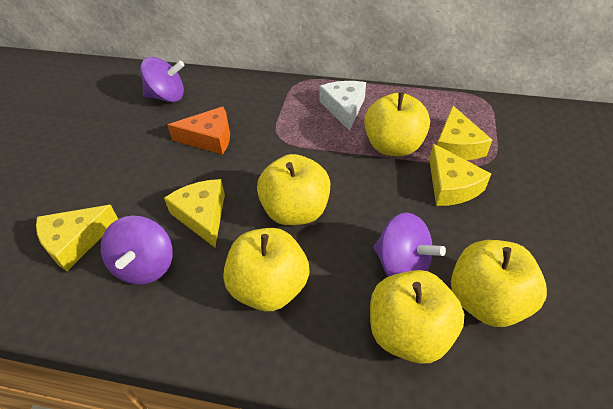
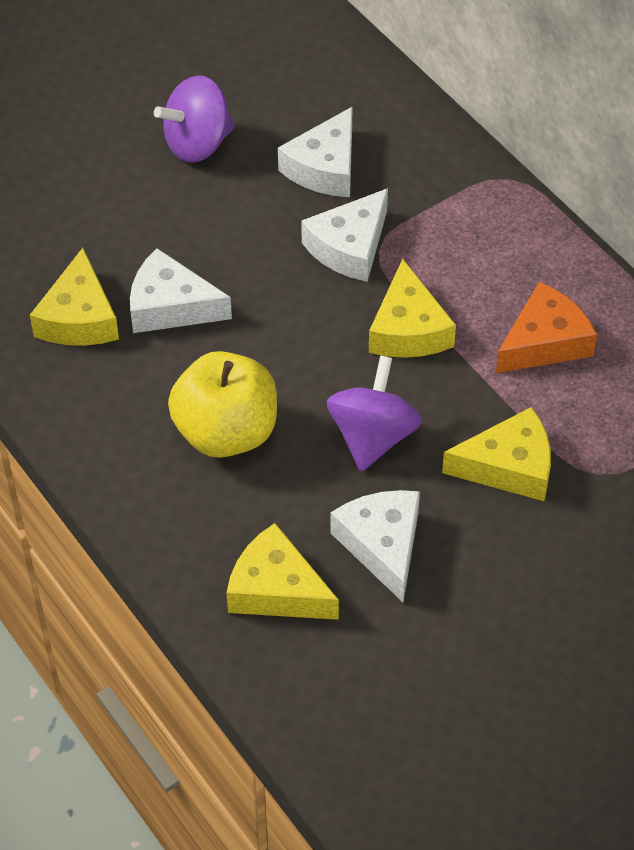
purple spinning top: [101,216,173,285] [140,57,184,102] [373,213,446,277] = 3 -> [154,75,235,163] [326,355,422,472] = 2
white cheese: [319,81,366,131] = 1 -> [130,248,232,333] [278,107,352,197] [301,188,388,282] [330,490,420,602] = 4
yellow apple: [223,228,309,311] [257,154,330,225] [364,92,430,156] [370,270,464,364] [451,240,547,327] = 5 -> [168,351,277,458] = 1

